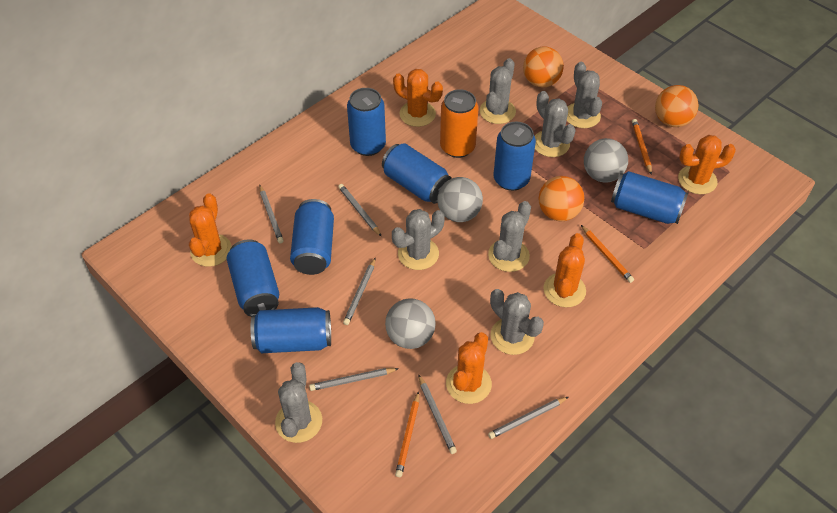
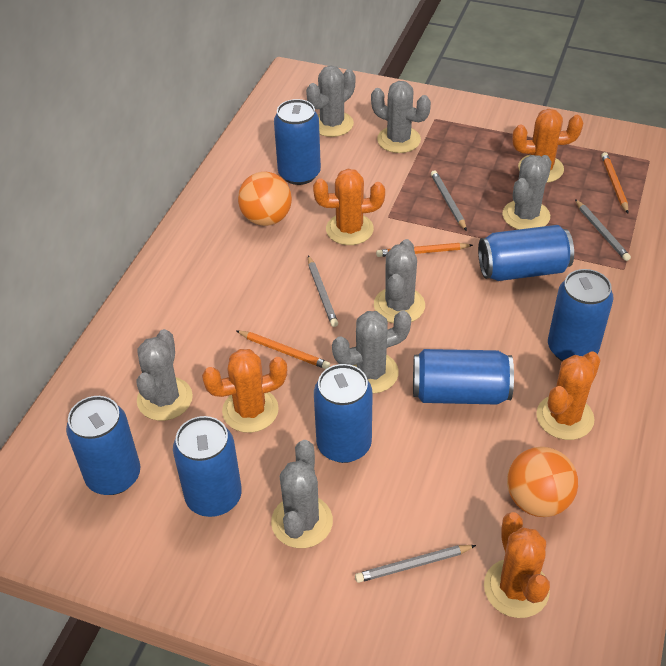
grey ball: [385,298,436,349] [437,177,483,222] [584,138,628,183] = 3 -> none = 0
grey pencil: [259,185,284,243] [309,368,399,391] [338,184,382,237] [343,257,376,325] [418,374,457,454] [488,397,568,439] = 6 -> [308,255,338,327] [355,545,476,583] [431,170,467,231] [575,199,631,261] = 4
orange ball: [523,46,564,87] [538,176,584,221] [655,85,699,127] = 3 -> [238,172,292,226] [507,447,578,517] = 2
orange can: [440,89,478,158] = 1 -> none = 0

